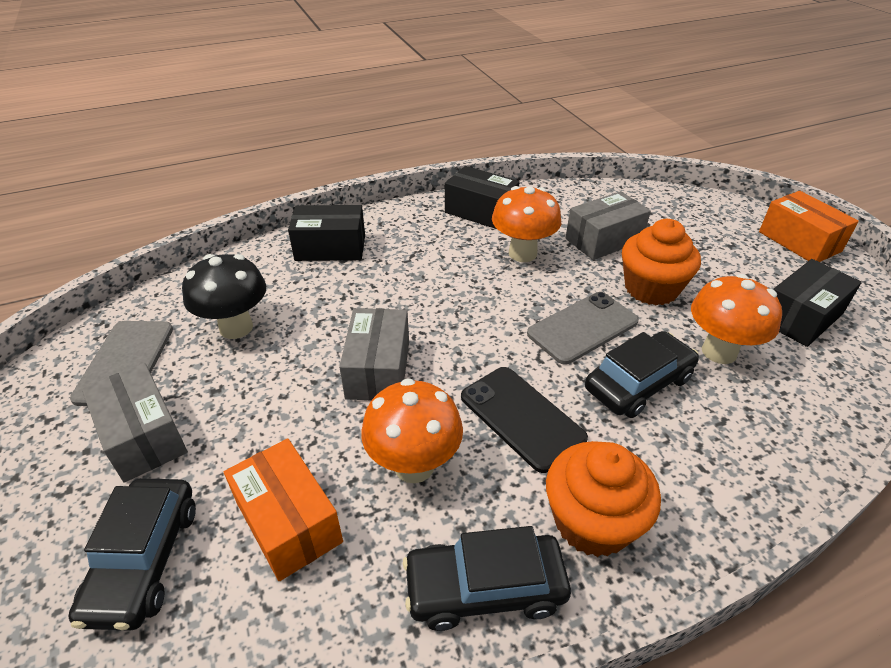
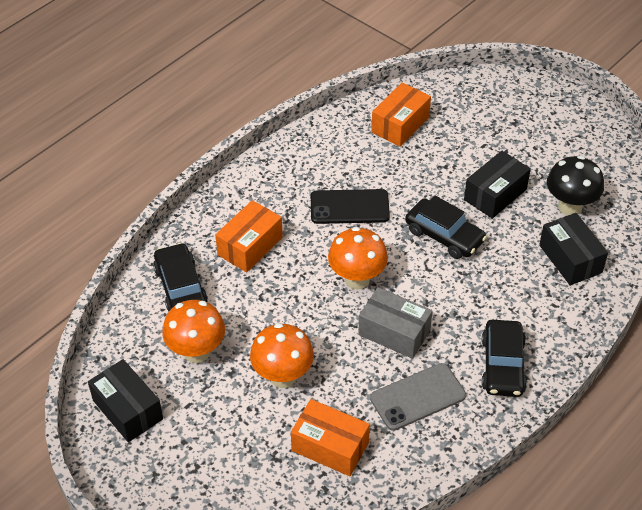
grey box: [82,363,188,483] [339,308,409,401] [565,191,651,260] = 3 -> [358,287,432,359] = 1
grey phone: [70,321,173,406] [527,292,639,364] = 2 -> [370,363,466,431] = 1
orange box: [224,439,343,581] [759,191,859,262] = 2 -> [215,200,283,272] [291,399,370,476] [371,82,431,147] = 3
orange cupcake: [546,441,661,557] [622,219,701,305] = 2 -> none = 0

